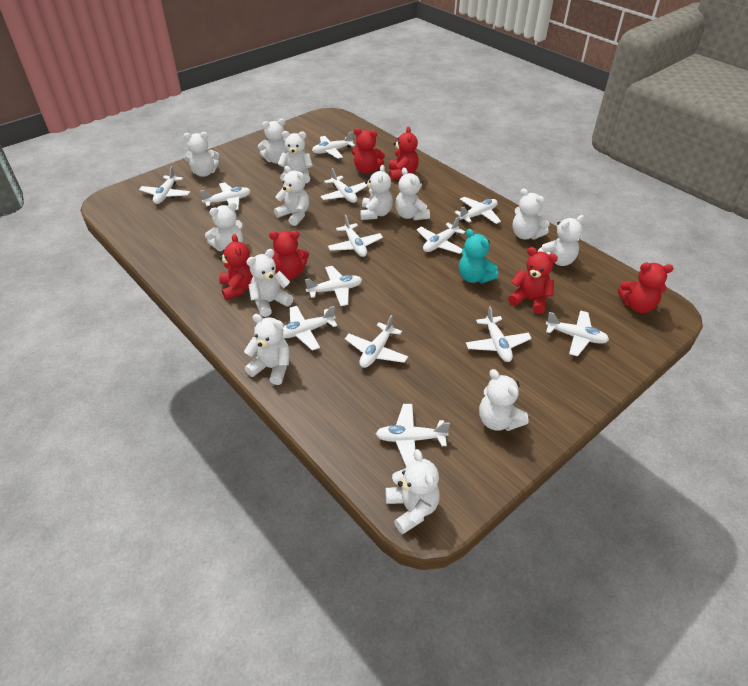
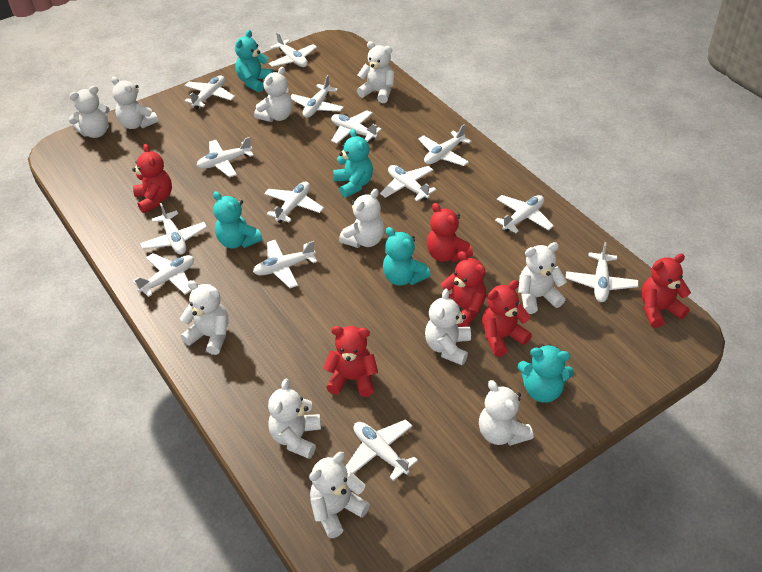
turquoise teddy bear: [459,229,498,283] = 1 -> [213,191,263,249] [235,30,274,92] [333,129,373,198] [383,227,431,286] [518,344,574,403] = 5
white plane: [139,166,190,204] [200,182,251,211] [283,306,337,351] [305,266,362,306] [312,131,355,159] [320,168,367,203] [328,215,383,257] [345,315,408,368] [376,404,450,466] [417,216,465,254] [454,197,501,224] [466,306,532,362] [545,310,609,357] = 13 -> [133,253,194,297] [140,203,207,255] [184,75,235,109] [197,137,254,177] [253,240,317,288] [264,181,324,223] [268,32,317,67] [290,75,344,118] [331,110,382,144] [345,419,418,481] [380,165,437,201] [418,124,472,166] [495,195,554,233] [566,242,638,302] = 14
white teddy bear: [183,132,219,177] [205,202,244,252] [244,314,289,385] [246,249,293,317] [258,119,288,164] [274,166,309,226] [278,131,313,183] [360,165,393,220] [385,449,440,534] [395,168,430,220] [479,369,529,431] [512,188,549,240] [537,215,585,266] = 13 -> [69,86,110,138] [111,76,159,129] [180,280,229,355] [254,67,293,122] [268,379,321,459] [309,452,370,538] [339,189,384,248] [357,41,394,103] [425,289,471,365] [479,380,533,446] [518,242,567,314] = 11

